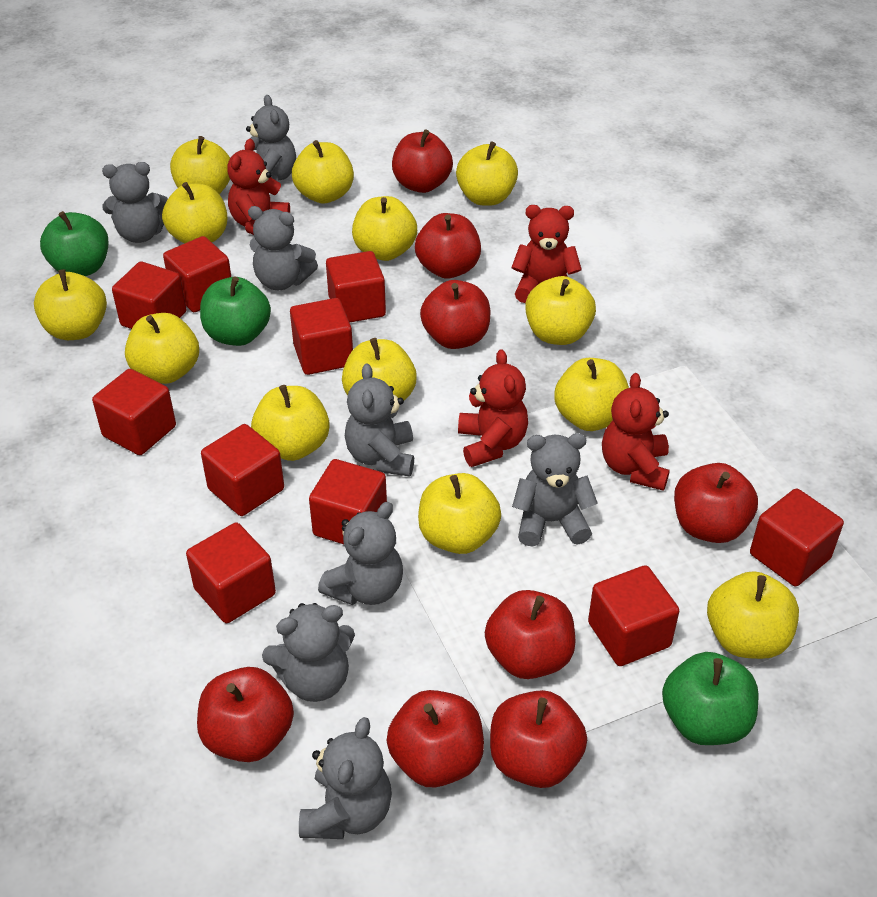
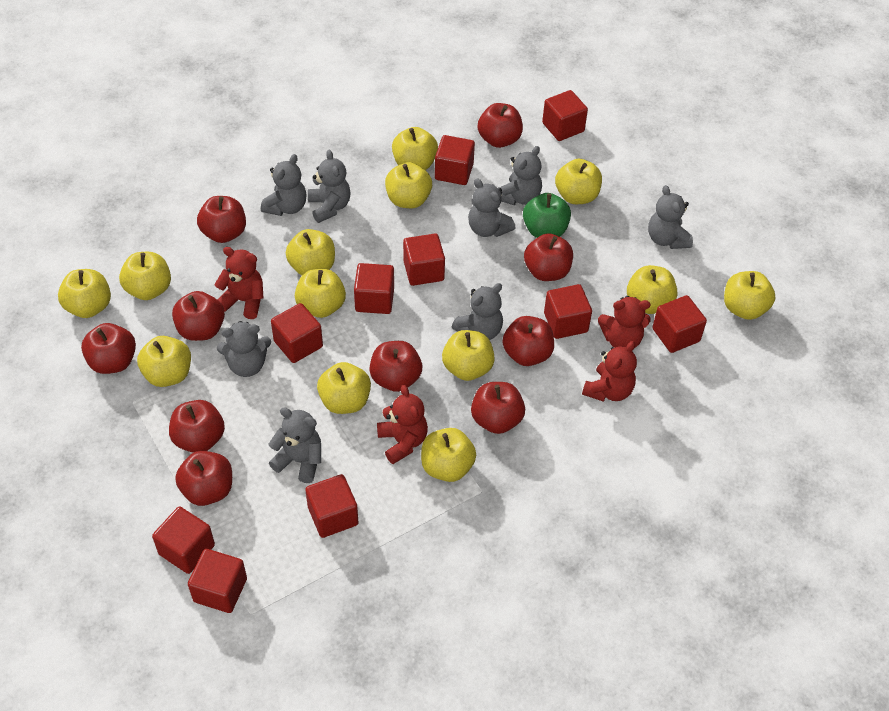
green apple: [40,211,108,276] [200,276,271,346] [662,652,759,745] = 3 -> [523,193,571,238] = 1
red apple: [197,667,294,762] [387,690,484,788] [392,130,453,193] [415,213,481,279] [420,280,490,349] [485,590,575,679] [490,690,587,788] [674,463,758,543] = 8 -> [81,323,136,374] [169,400,225,453] [172,291,225,341] [175,451,232,506] [197,196,246,243] [369,341,422,392] [471,382,525,434] [478,103,523,148] [503,316,554,366] [524,233,573,281] = 10

